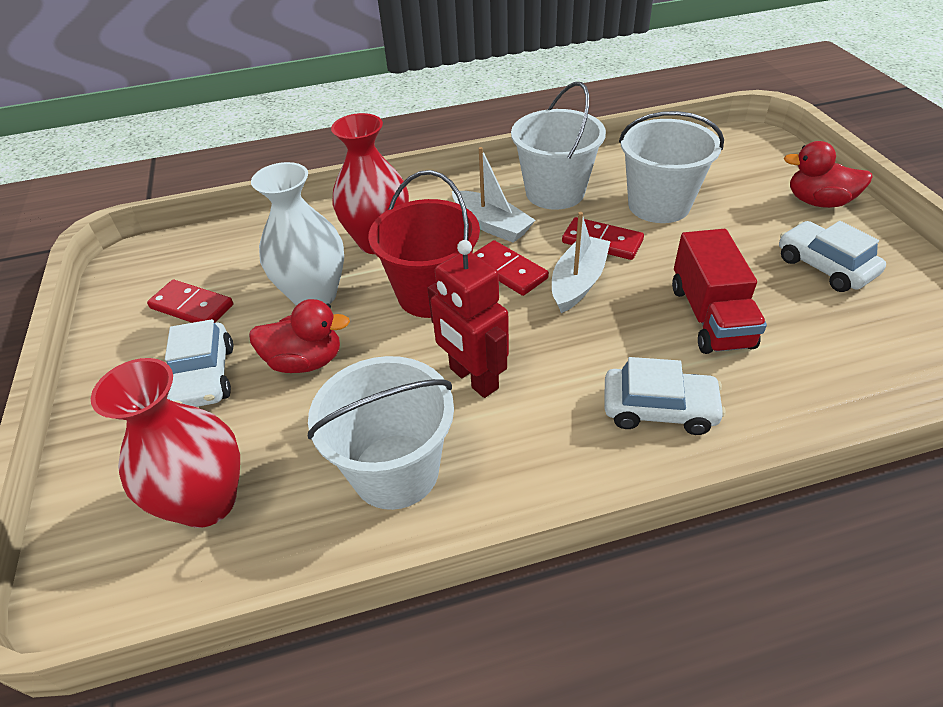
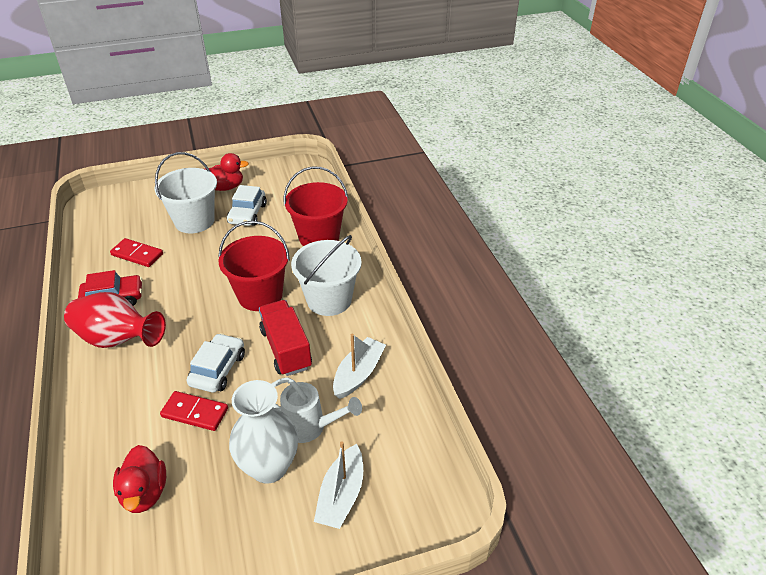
red bucket: [368,170,480,318] = 1 -> [218,221,290,311] [284,167,348,246] = 2
red car: none = 0 -> [78,270,143,306] = 1
red domino: [147,280,233,323] [473,240,549,296] [562,217,644,260] = 3 -> [110,238,163,267] [160,391,228,431] = 2
red robot: [427,240,509,398] = 1 -> none = 0
red vase: [91,358,240,528] [331,113,409,254] = 2 -> [64,292,166,348] = 1
white bucket: [308,356,454,510] [511,82,606,210] [619,111,724,223] = 3 -> [154,152,217,233] [291,235,362,316] = 2
white car: [165,319,233,407] [604,357,726,435] [779,221,886,292] = 3 -> [187,333,245,392] [227,185,267,226] = 2
white watering can: none = 0 -> [271,377,362,443] = 1

